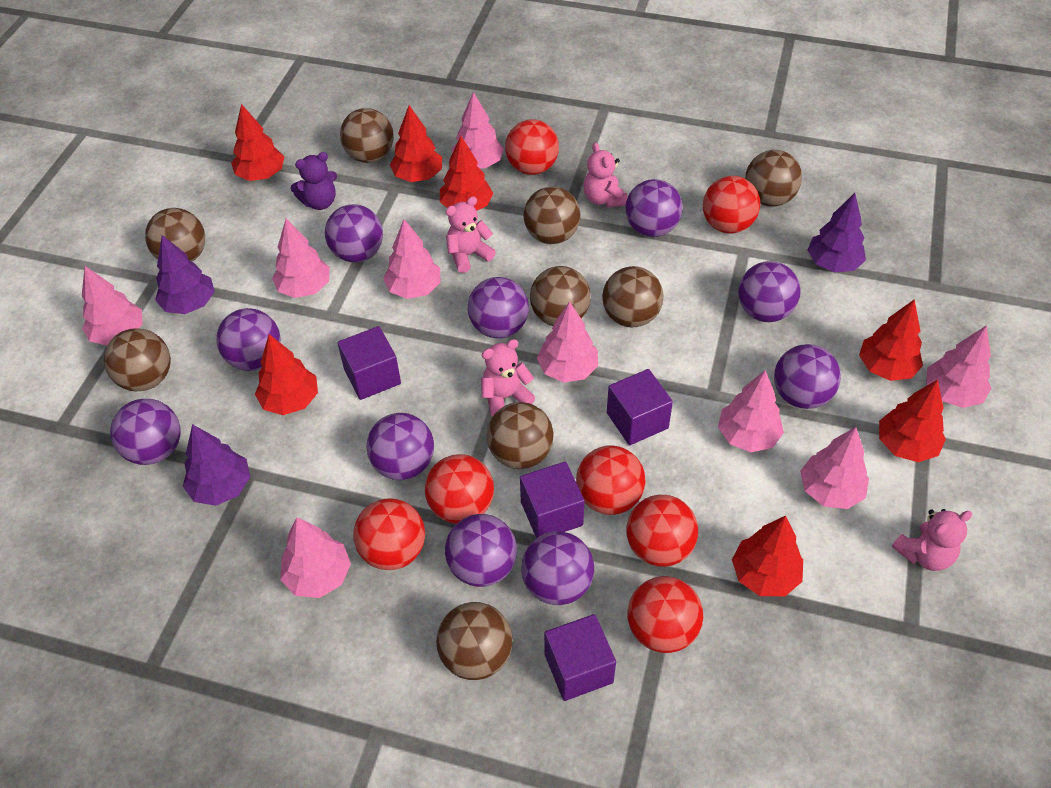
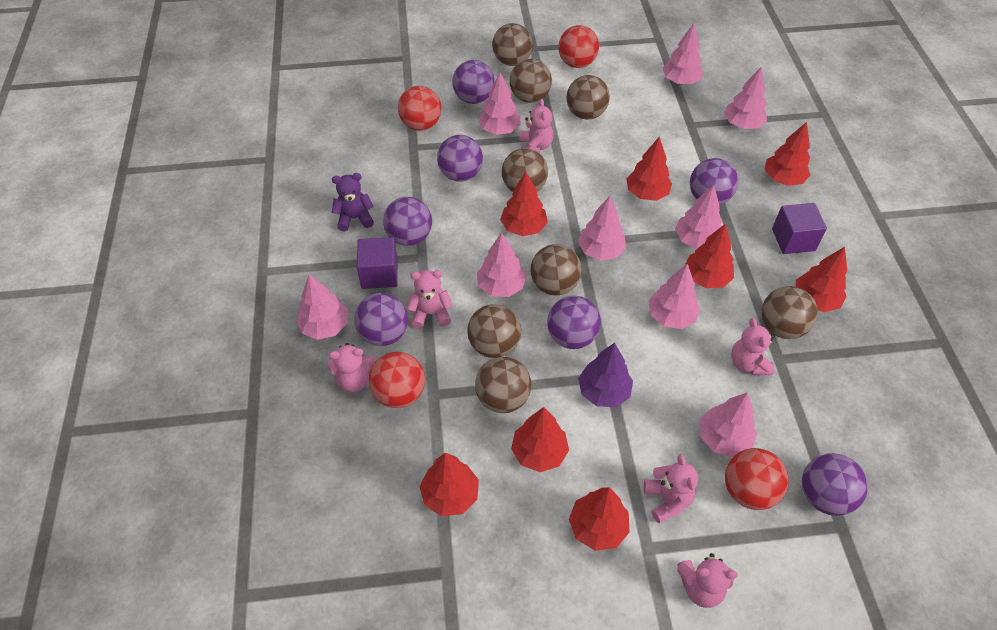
brown ball: [104,328,171,391] [145,208,205,262] [340,108,394,163] [436,602,513,680] [487,402,554,469] [524,187,581,244] [530,266,591,326] [602,266,663,327] [745,150,802,207] = 9 -> [467,304,521,358] [475,357,531,413] [492,23,533,66] [502,148,548,192] [510,59,552,103] [531,244,582,295] [566,75,610,120] [761,286,818,339] = 8
pink teddy bear: [446,196,496,273] [481,339,535,417] [583,142,628,208] [892,509,972,571] = 4 -> [327,343,376,392] [407,270,453,329] [519,99,553,153] [644,454,698,523] [677,553,738,608] [731,318,774,375] = 6
purple ball: [110,399,181,465] [216,308,281,371] [325,204,383,262] [366,413,434,480] [445,514,517,587] [468,277,529,338] [521,531,594,605] [626,179,682,237] [738,261,800,322] [774,344,841,409] = 10 -> [354,293,408,346] [383,197,432,246] [437,135,483,182] [452,60,495,104] [547,296,601,349] [690,158,738,205] [802,453,868,516] = 7
purple cube: [338,326,401,400] [520,462,585,538] [544,614,616,701] [607,369,673,445] = 4 -> [356,237,398,289] [772,203,827,254] = 2
purple tree: [155,235,215,314] [183,424,250,506] [807,193,866,272] = 3 -> [578,343,633,407] = 1
red ball: [353,498,425,570] [425,454,494,524] [505,119,559,175] [576,446,646,515] [626,495,698,567] [627,576,703,653] [703,176,760,234] = 7 -> [369,352,425,408] [398,86,441,131] [558,25,599,68] [725,448,789,510] = 4
red tree: [231,104,284,181] [255,334,318,415] [390,105,442,182] [440,136,493,211] [732,516,803,596] [859,299,923,381] [879,380,946,462] = 7 -> [420,453,479,516] [500,172,548,236] [511,407,569,472] [569,487,630,551] [626,137,672,201] [685,223,734,288] [764,122,810,186] [795,247,847,312] = 8

